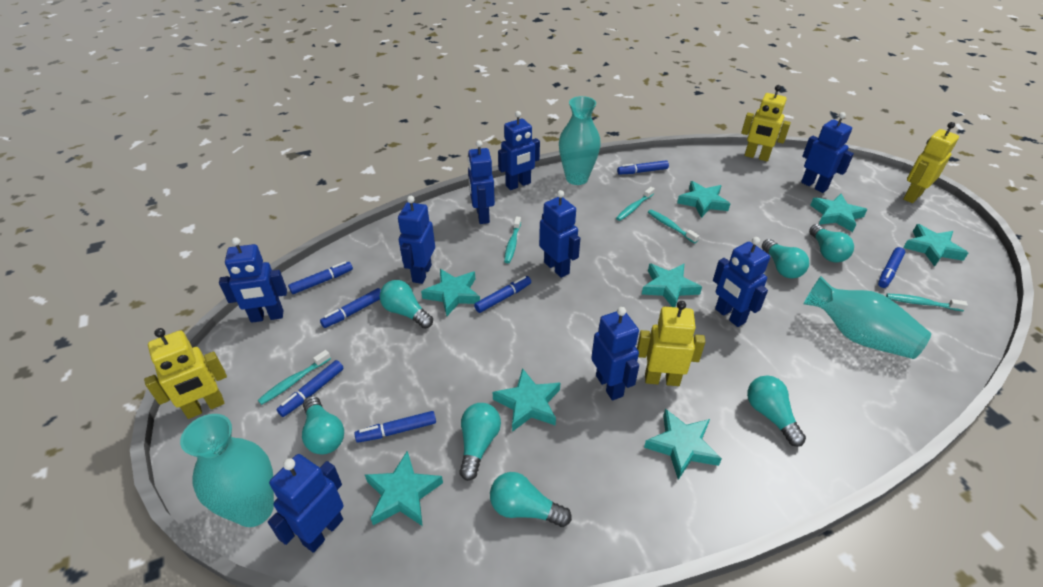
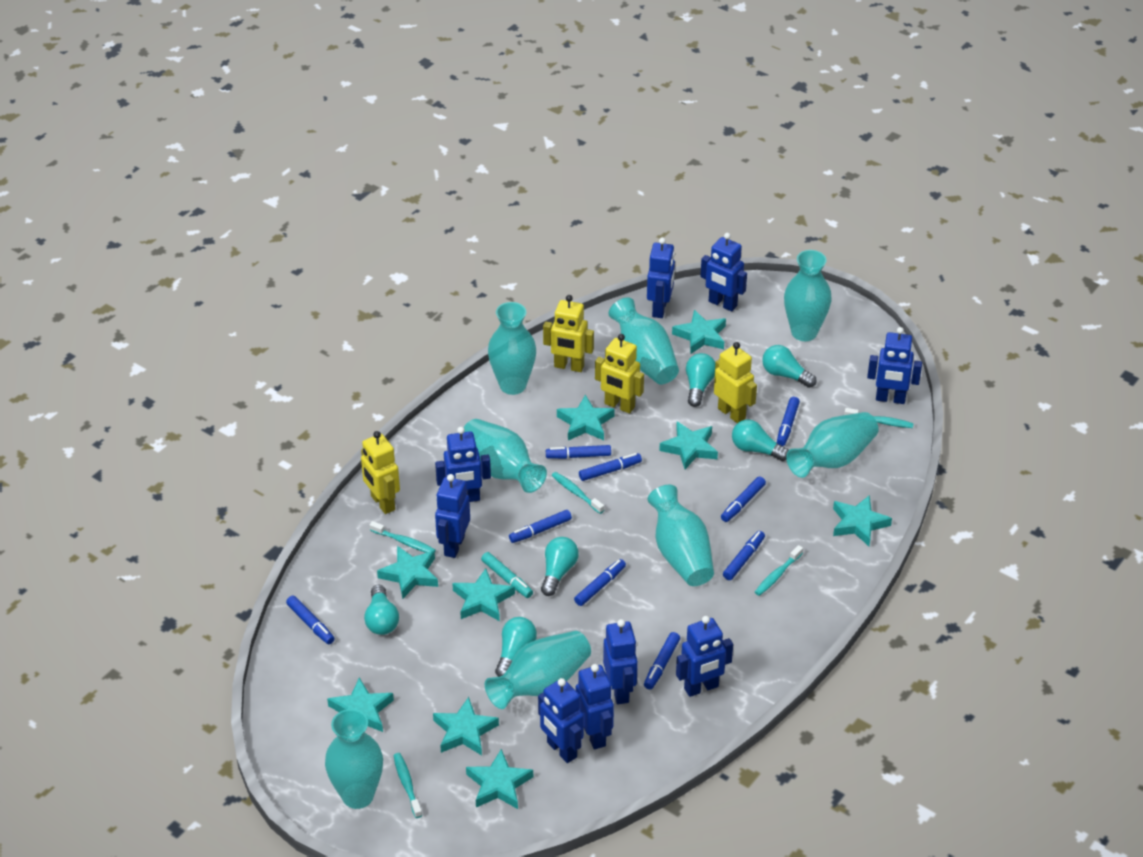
blue marker: [277,360,344,417] [288,261,353,294] [320,288,381,328] [354,411,436,443] [474,276,531,313] [617,160,669,175] [878,247,905,288] = 7 -> [286,596,335,644] [509,510,572,543] [546,445,611,459] [574,559,626,606] [579,453,642,481] [644,632,680,689] [721,476,766,522] [723,531,765,580] [777,397,800,446] = 9
turquoise light bulb: [302,396,344,454] [379,280,433,329] [459,403,501,481] [490,472,572,527] [747,375,806,447] [762,239,809,279] [809,224,854,263] = 7 -> [364,585,399,635] [495,617,537,677] [541,537,579,596] [686,353,715,407] [732,420,789,461] [762,345,817,388] = 6
turquoise marker: none = 0 -> [481,552,533,598] = 1
turquoise star: [365,451,443,526] [421,269,480,316] [493,368,560,432] [642,263,702,307] [644,409,722,480] [677,181,730,218] [810,194,868,232] [903,224,968,267] = 8 -> [327,678,394,732] [377,546,438,599] [433,697,499,755] [452,568,515,621] [466,749,533,809] [557,395,615,440] [659,421,718,469] [672,310,726,354] [833,495,892,546] = 9
turquoise vase: [180,414,274,527] [559,96,601,185] [803,276,931,359] = 3 -> [325,709,383,809] [463,419,547,493] [485,631,591,709] [488,302,536,395] [609,297,679,384] [648,485,714,586] [784,250,831,341] [786,412,878,478] = 8

